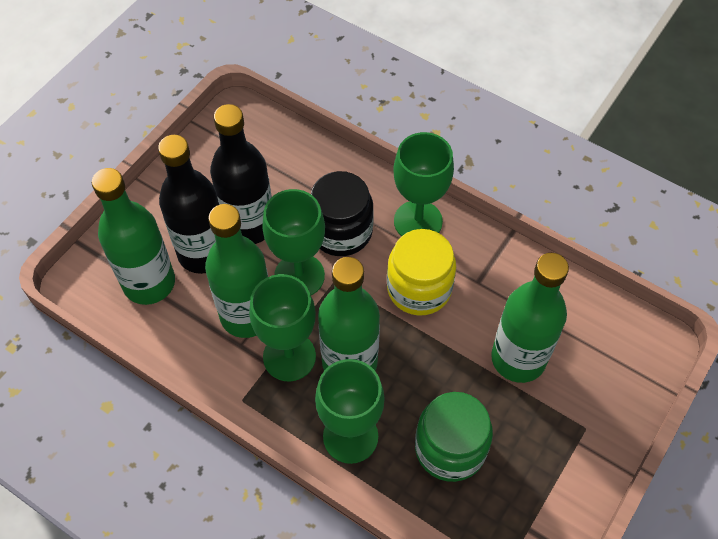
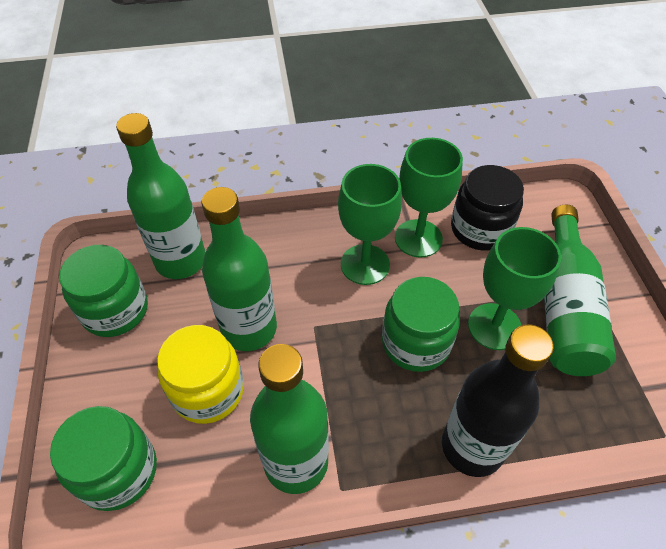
black bottle: [158,135,220,274] [210,104,272,244] = 2 -> [442,324,554,477] = 1
green goblet: [249,274,316,381] [262,189,325,295] [315,359,384,464] [393,132,454,236] = 4 -> [338,164,402,285] [395,138,463,258] [468,227,561,350] = 3
green jar: [415,392,493,482] = 1 -> [50,406,157,511] [59,245,148,337] [382,277,460,372] = 3

